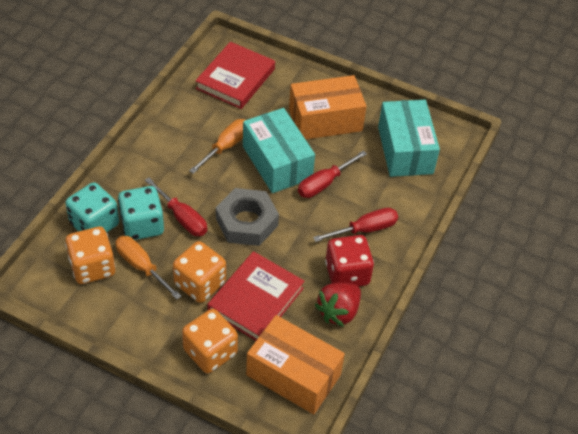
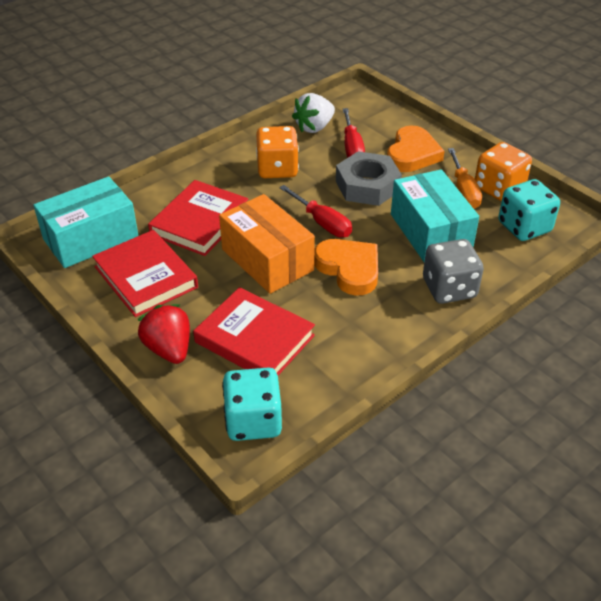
grey dice: none = 0 -> [423,239,484,304] = 1
orange box: [246,315,345,415] [289,75,367,140] = 2 -> [219,194,315,294] = 1
orange dice: [65,227,116,284] [173,241,226,303] [182,309,238,373] = 3 -> [256,126,299,178] [475,142,532,201] = 2
orange heart: none = 0 -> [314,239,378,296] [387,125,444,172] = 2
orange screwdriver: [115,236,181,300] [189,119,246,174] = 2 -> [448,148,482,209] = 1
red book: [195,42,275,109] [207,251,305,341] = 2 -> [92,230,198,317] [148,180,248,256] [193,287,315,375] = 3
red dice: [325,235,374,287] = 1 -> none = 0
red screwdriver: [145,177,207,236] [298,150,367,198] [313,208,398,242] = 3 -> [279,185,352,237] [343,108,365,158] = 2
white strawberry: none = 0 -> [292,93,335,133] = 1

